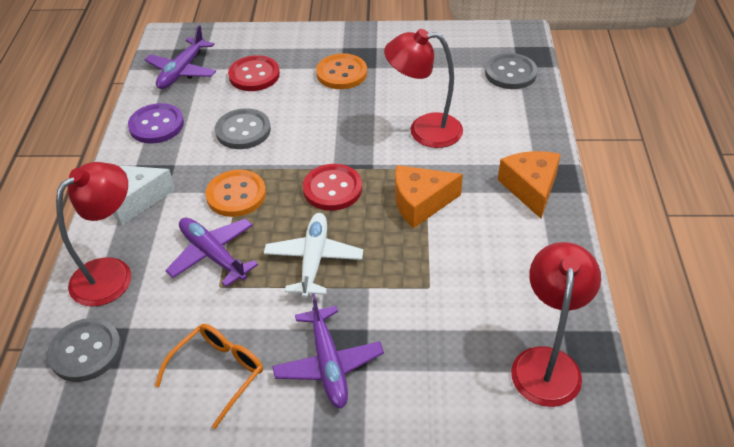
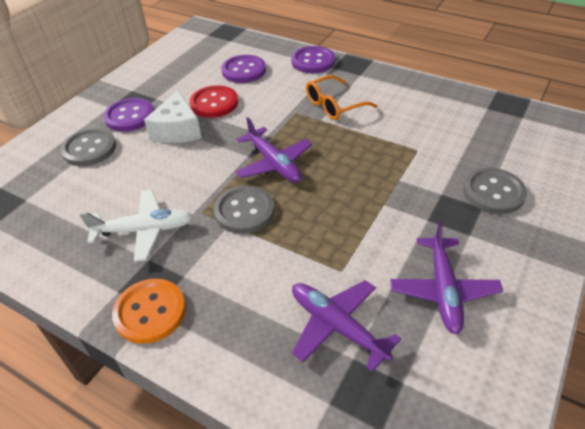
orange button: [206,170,266,217] [316,53,367,89] = 2 -> [112,279,186,344] = 1
orange cheese: [395,165,463,228] [498,151,561,218] = 2 -> none = 0
purple button: [128,103,184,144] = 1 -> [104,98,154,132] [221,55,266,83] [291,46,335,73] = 3
red button: [228,55,280,91] [303,164,362,211] = 2 -> [190,85,238,118] = 1
red lamp: [56,162,131,306] [384,29,463,148] [511,242,601,407] = 3 -> none = 0

